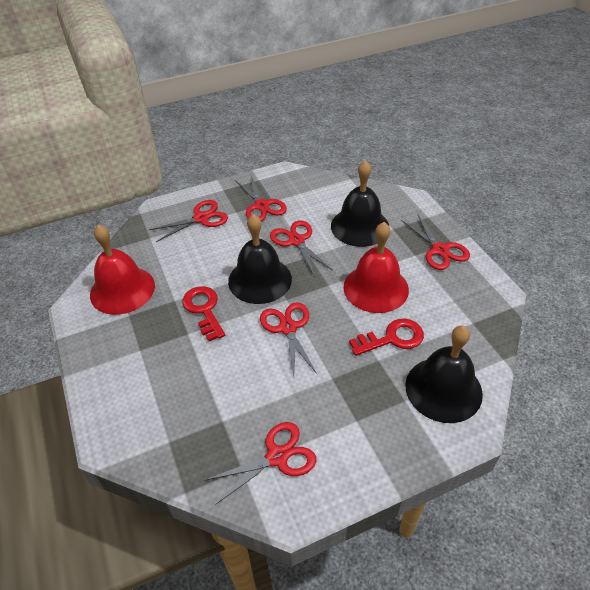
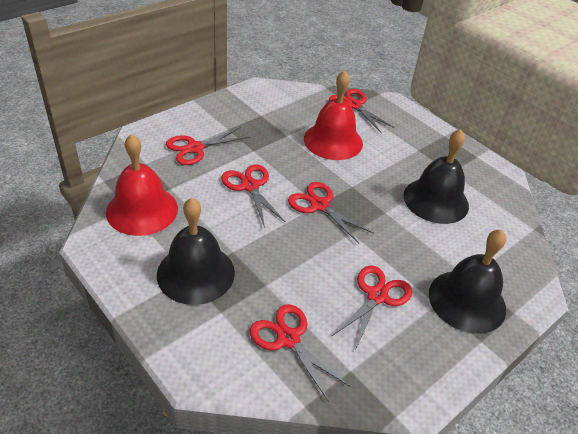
red key: [182,286,225,341] [349,318,424,356] = 2 -> none = 0

